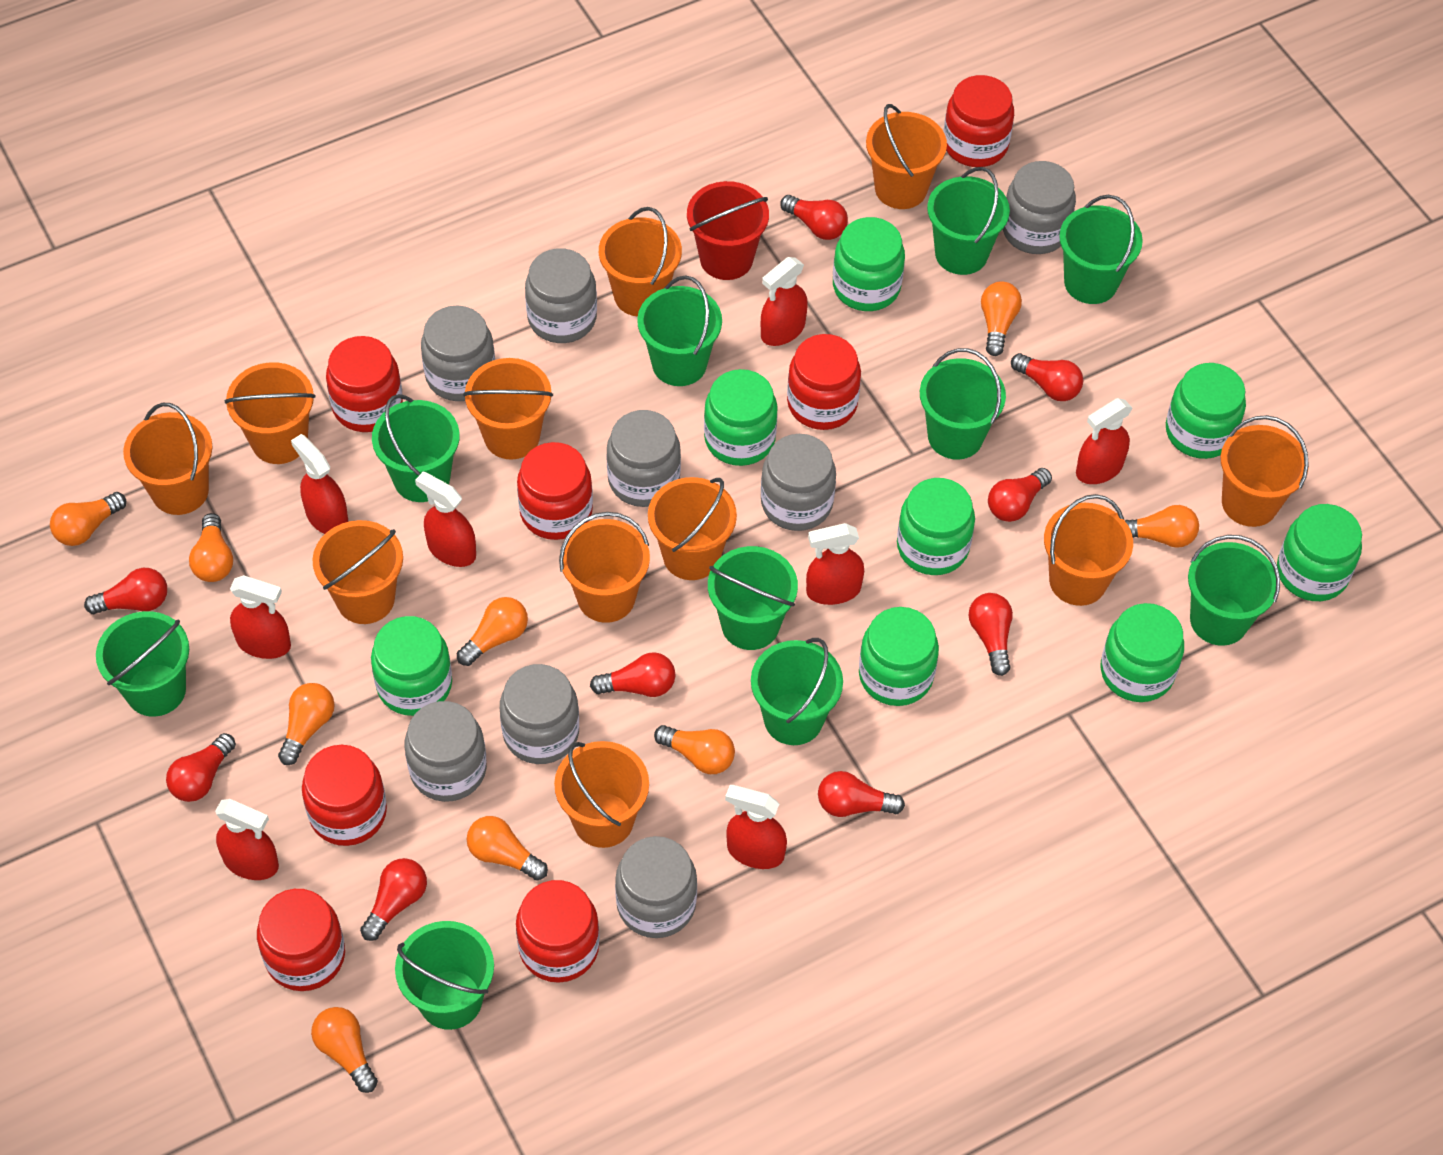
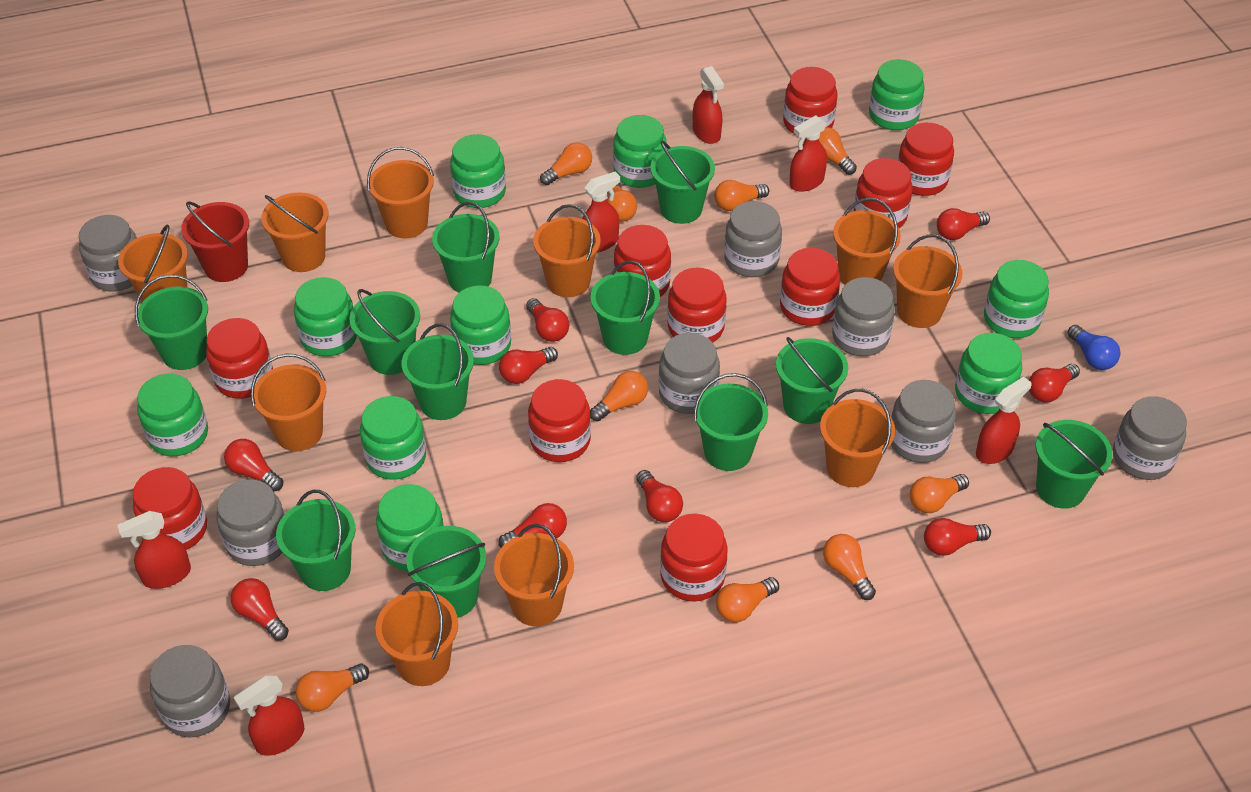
blue light bulb: none = 0 -> [1067,325,1120,370] = 1
green bucket: [96,611,189,717] [372,394,460,502] [395,921,494,1030] [637,276,722,386] [708,546,798,650] [751,638,843,745] [920,348,1006,460] [927,167,1010,275] [1059,195,1143,304] [1188,535,1280,646] = 10 -> [135,275,208,370] [276,490,355,591] [349,289,420,375] [402,324,474,420] [406,526,486,618] [432,202,500,292] [590,261,660,355] [650,141,715,224] [694,373,768,471] [776,337,848,424] [1036,420,1113,509] = 11
green jar: [371,616,452,716] [704,369,778,466] [833,217,905,311] [859,607,939,706] [897,478,975,575] [1101,603,1184,702] [1166,363,1246,459] [1277,504,1362,601] = 8 -> [137,374,208,456] [294,277,357,356] [360,396,426,480] [376,484,444,571] [450,134,506,208] [450,285,511,365] [613,115,667,188] [869,59,925,130] [955,333,1022,414] [984,260,1049,338] = 10
orange bucket: [123,403,212,515] [225,362,316,464] [312,520,403,624] [463,358,553,460] [554,741,649,848] [559,512,650,623] [599,207,682,317] [648,477,737,580] [866,104,947,209] [1044,494,1133,606] [1220,415,1309,527] = 11 -> [118,224,188,302] [251,353,326,451] [261,192,329,272] [367,147,434,238] [375,582,458,686] [494,524,574,626] [533,204,601,297] [820,389,895,487] [833,198,901,285] [893,234,962,328] = 10
red jar: [257,889,345,991] [302,745,387,846] [326,336,403,432] [516,880,600,983] [517,442,593,540] [787,334,861,430] [944,75,1014,167] = 7 -> [133,467,207,550] [206,318,273,399] [528,379,591,462] [614,225,671,297] [660,513,728,601] [667,268,727,342] [780,248,840,326] [783,67,837,135] [854,158,913,228] [898,123,954,196] = 10
red spray bottle: [215,799,279,880] [230,575,291,659] [291,434,348,534] [415,472,476,567] [725,785,787,869] [761,257,808,346] [806,523,864,605] [1076,398,1133,484] = 8 -> [117,511,191,589] [234,676,304,756] [582,171,620,252] [693,66,724,144] [789,115,827,192] [976,377,1032,464] = 6

